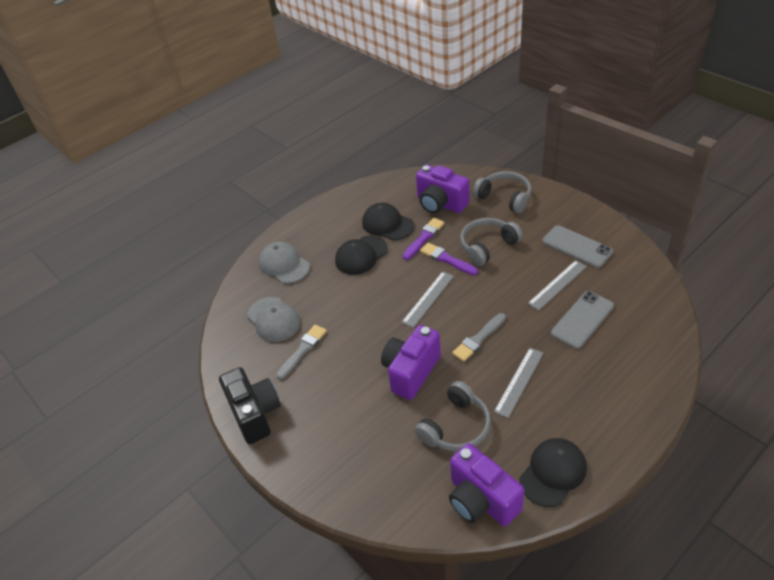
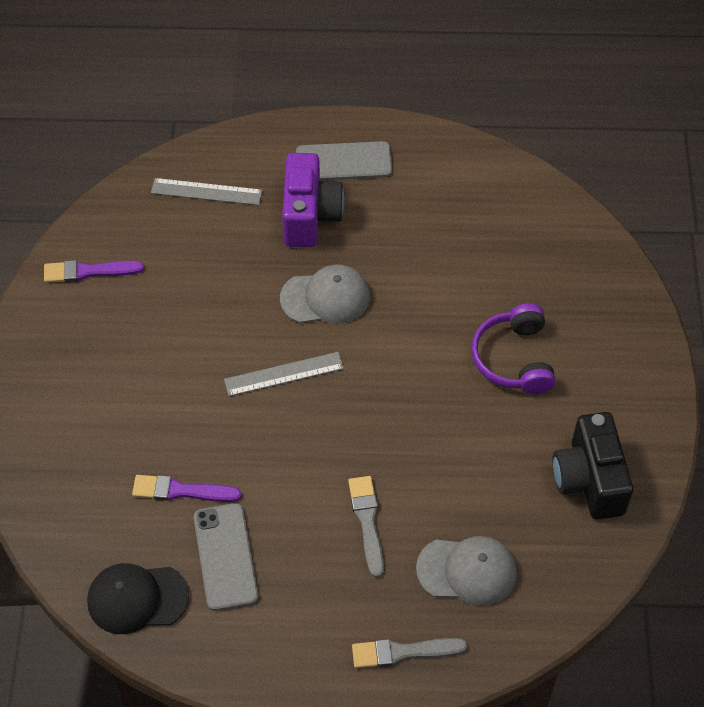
black cap: [335,236,388,275] [362,203,414,240] [519,438,587,507] = 3 -> [87,563,189,634] = 1
grey headphones: [415,381,491,451] [460,218,523,266] [473,171,532,213] = 3 -> none = 0
grey ruler: [402,271,454,328] [494,348,544,418] [528,260,587,310] = 3 -> [151,178,262,205] [224,352,344,396] = 2
purple camera: [381,325,441,400] [416,165,470,213] [449,443,524,526] = 3 -> [282,153,344,247] = 1
purple headphones: none = 0 -> [471,303,556,394] = 1

